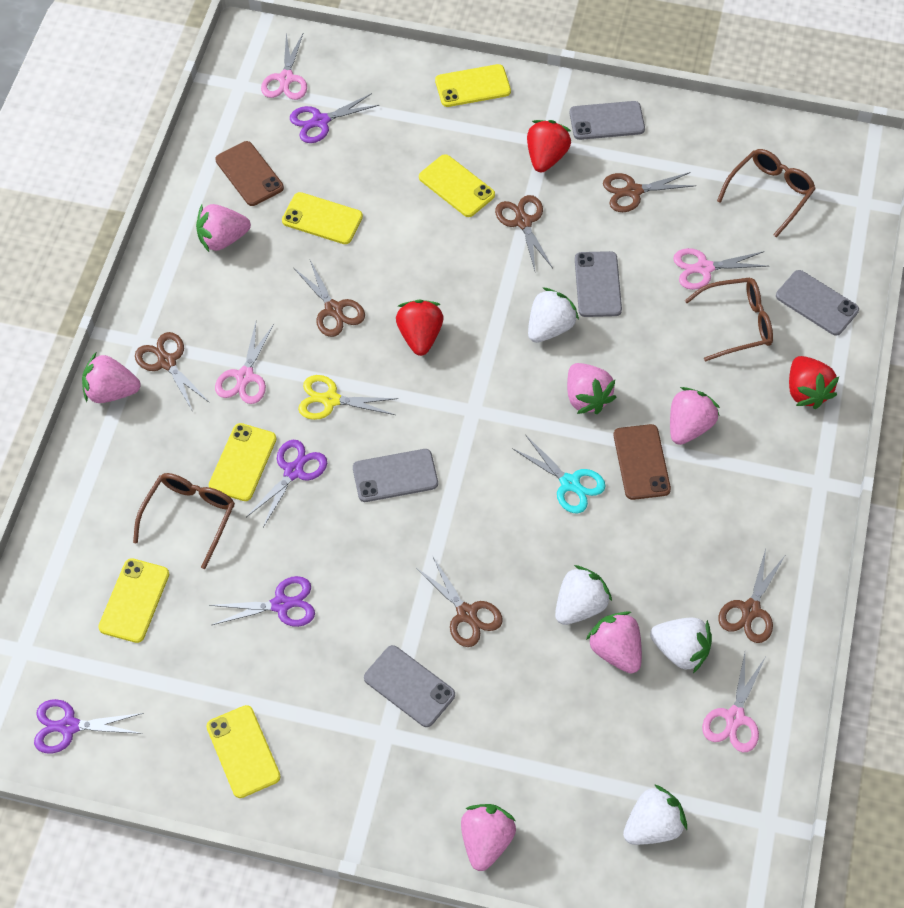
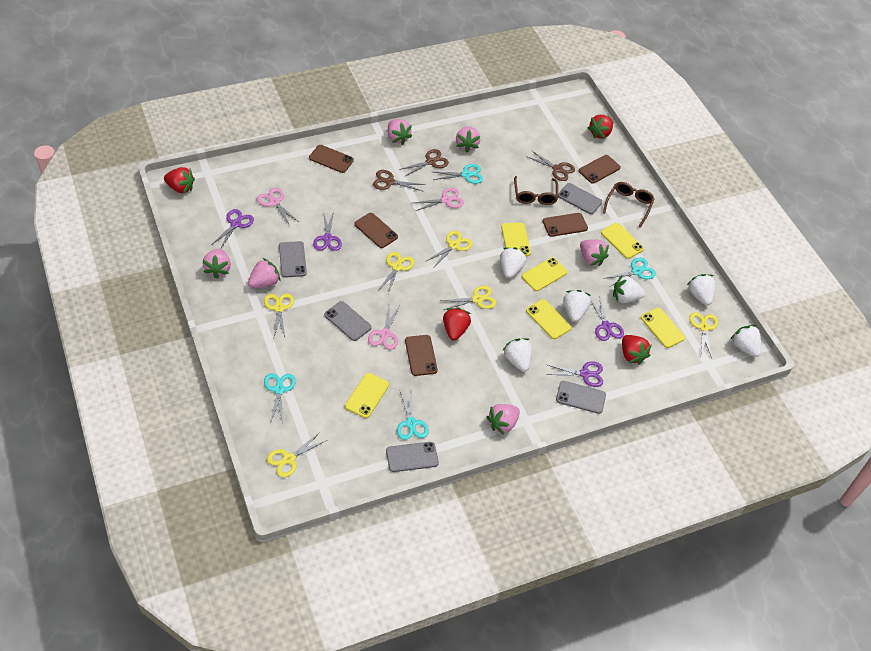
brown glasses: [133,473,235,569] [685,277,773,362] [717,149,816,238] = 3 -> [514,176,558,205] [603,182,655,228] = 2
brown phone: [215,141,284,206] [614,424,671,500] = 2 -> [309,145,354,173] [354,213,398,248] [405,335,438,376] [543,213,588,237] [579,155,621,184] = 5
brown scissors: [135,332,210,412] [294,260,365,337] [416,557,503,647] [495,195,553,271] [603,172,696,212] [718,549,785,643] = 6 -> [373,170,425,191] [399,149,449,177] [526,150,575,181] = 3
pink scissors: [215,322,274,404] [261,33,307,100] [673,248,768,290] [702,653,765,752] = 4 -> [257,188,299,226] [368,306,400,349] [414,188,464,211] = 3
red strawberry: [396,300,443,356] [527,120,571,172] [789,356,839,409] = 3 -> [164,167,195,194] [443,308,471,341] [588,115,613,139] [622,335,652,365] = 4
turquoise scissors: [512,436,605,513] = 1 -> [264,373,296,424] [397,387,429,440] [433,164,483,184] [604,258,656,287] = 4
white strawberry: [528,288,579,343] [555,565,612,625] [623,784,687,845] [650,618,712,673] = 4 -> [500,247,527,278] [502,338,532,372] [563,290,591,322] [613,275,645,303] [687,274,716,305] [730,325,761,357] = 6
yellow scissors: [298,375,398,420] = 1 -> [264,293,294,337] [267,432,327,477] [378,252,414,294] [427,231,472,267] [440,286,496,310] [689,312,718,358] = 6

